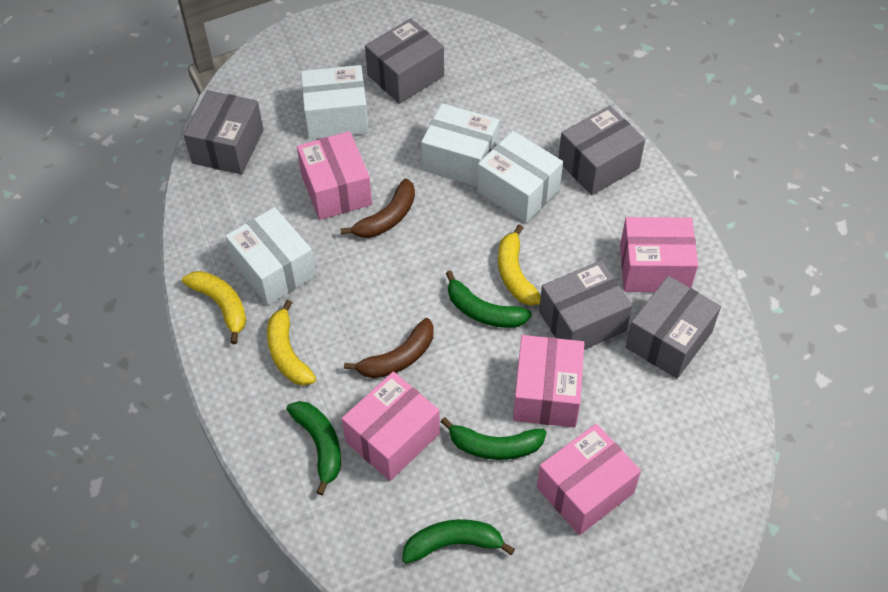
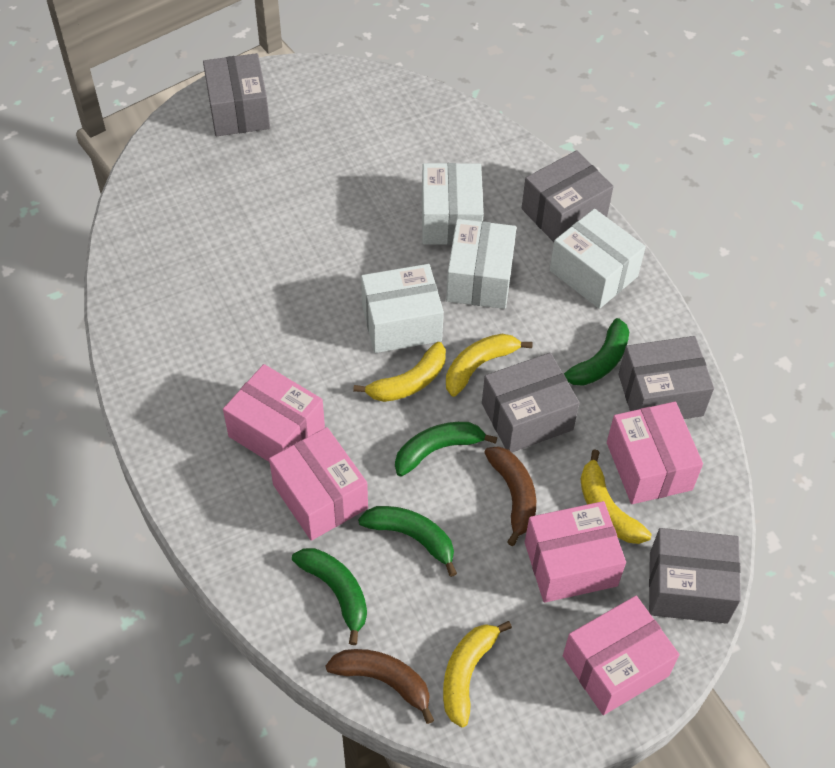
yellow banana: [182,271,246,344] [267,300,316,386] [498,225,541,306] = 3 -> [353,342,446,402] [443,621,512,727] [446,334,533,397] [580,449,652,544] = 4

